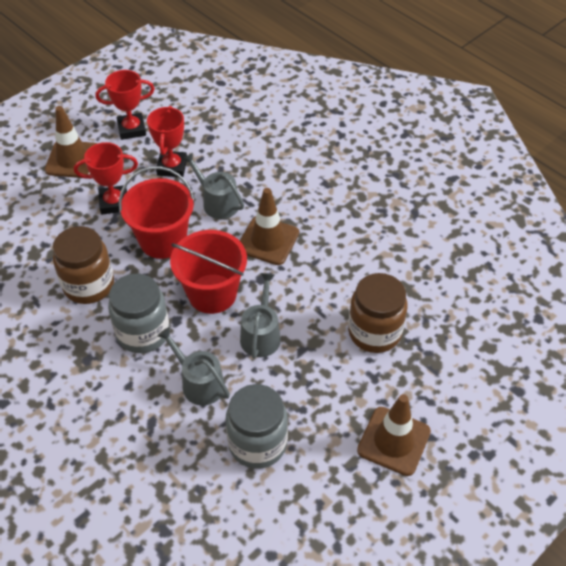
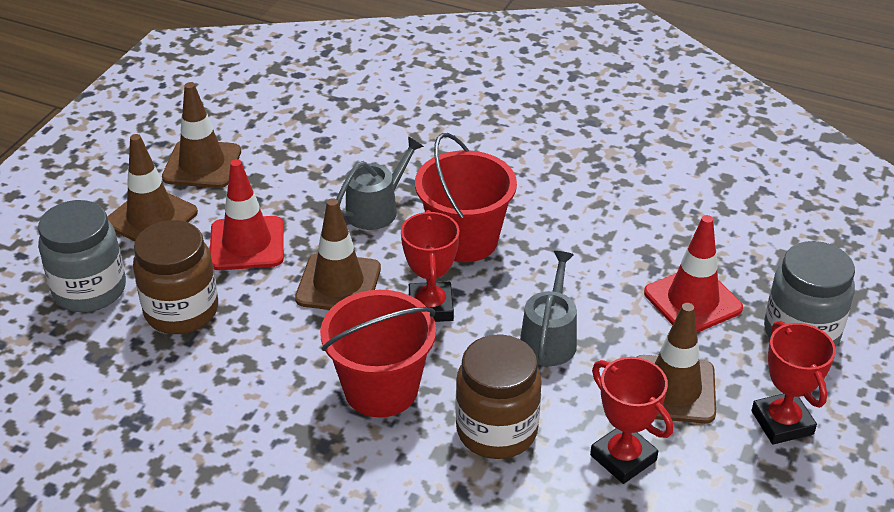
brown traffic cone: [45,106,97,178] [240,188,299,265] [357,394,431,476] = 3 -> [107,134,198,241] [162,82,241,188] [295,198,381,310] [637,303,716,424] = 4
grey watering can: [157,327,230,406] [182,152,244,219] [240,273,281,359] = 3 -> [336,136,424,230] [520,251,577,366] = 2
red traffic cone: none = 0 -> [210,159,284,270] [644,215,743,333] = 2

